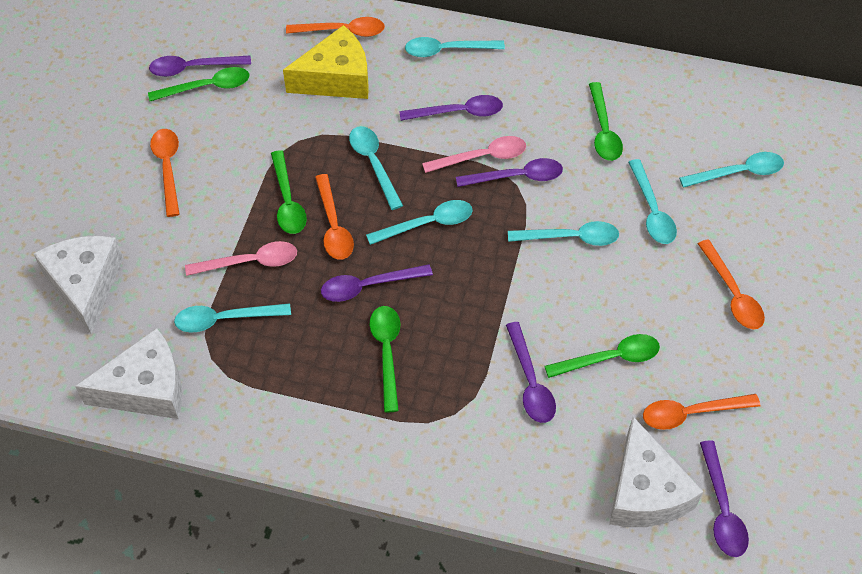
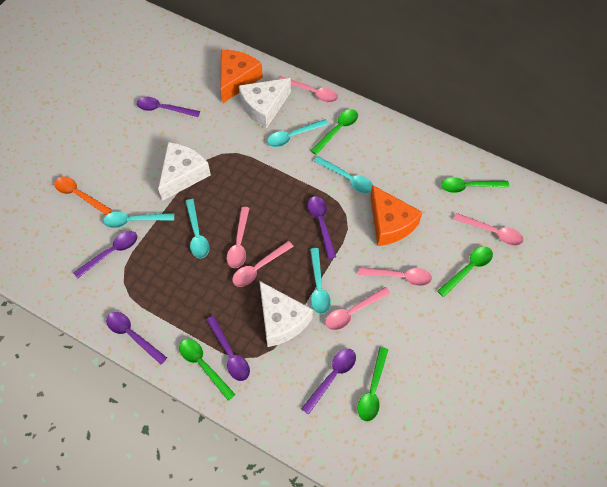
orange cheese: none = 0 -> [221,50,263,103] [370,185,422,246] = 2
orange spoon: [150,129,180,217] [286,17,385,37] [315,174,354,260] [643,394,760,430] [698,239,765,329] = 5 -> [54,177,112,215] = 1
pink spoon: [185,241,297,276] [422,136,526,173] = 2 -> [227,207,249,268] [232,241,294,287] [280,77,338,103] [325,287,391,330] [358,267,432,286] [454,213,524,246] = 6
turquoise spoon: [174,303,291,332] [349,126,403,210] [366,200,473,245] [405,37,505,57] [508,221,619,246] [628,159,677,244] [679,152,784,188] = 7 -> [103,212,174,228] [185,199,210,258] [267,119,328,147] [310,248,331,314] [314,156,373,193] = 5
yellow cheese: [283,25,369,99] = 1 -> none = 0

